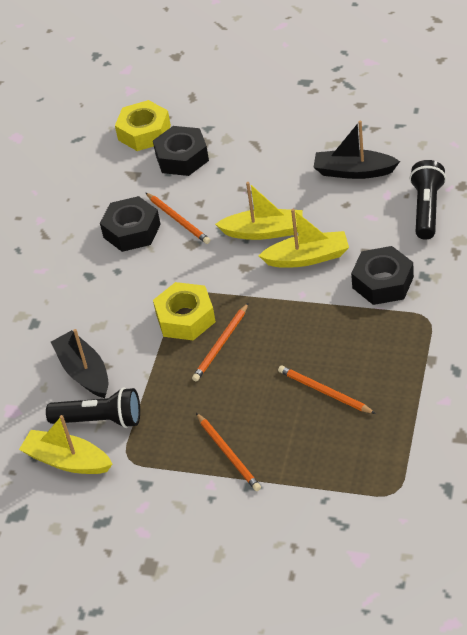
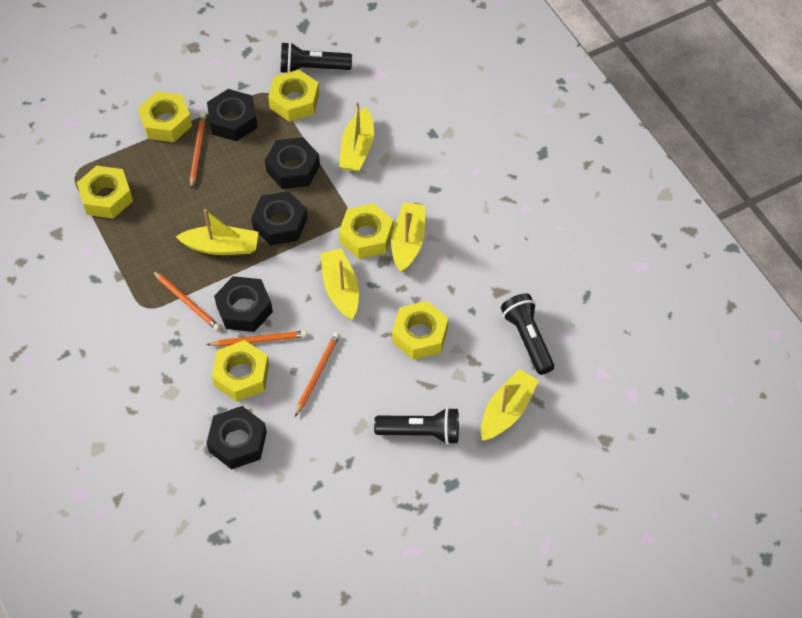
black boat: [51,329,109,398] [313,120,400,179] = 2 -> none = 0
black flashlight: [46,387,140,428] [410,160,446,240] = 2 -> [280,42,352,73] [374,407,459,445] [501,293,554,375] = 3
black nut: [100,196,161,252] [153,126,209,176] [351,246,414,305] = 3 -> [207,89,258,141] [207,406,267,470] [214,276,273,332] [251,191,307,246] [265,137,320,189] = 5
yellow boat: [19,415,112,474] [215,182,303,240] [259,209,349,268] = 3 -> [176,209,258,255] [320,248,359,320] [339,102,374,172] [391,202,425,272] [481,369,539,441] = 5
yellow nut: [115,100,171,151] [153,282,216,340] = 2 -> [77,166,133,219] [138,92,192,142] [212,340,269,402] [268,69,319,122] [339,203,394,259] [392,301,448,360] = 6

